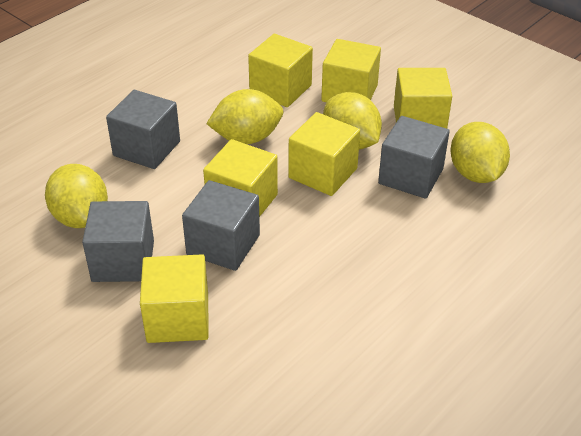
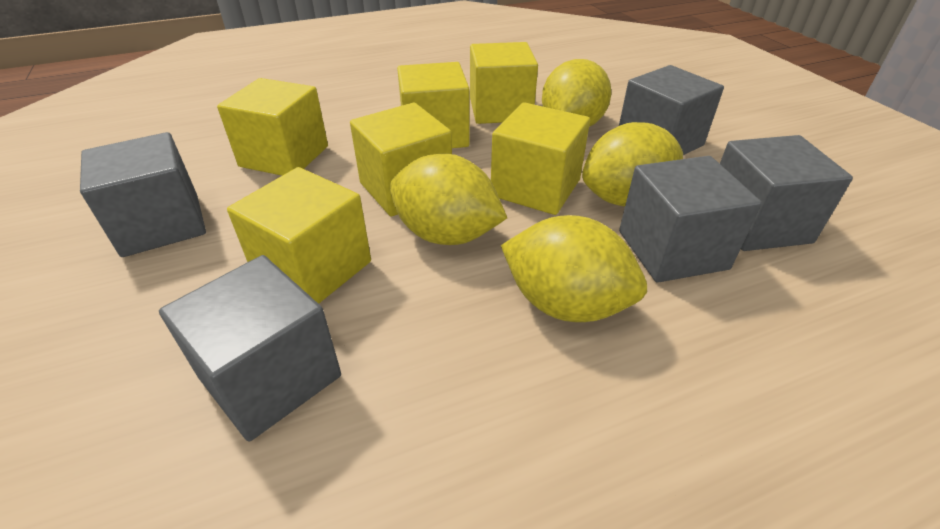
grey cube: [82,201,154,282] [106,90,180,169] [182,180,260,271] [378,116,450,199] = 4 -> [80,132,206,257] [159,255,341,441] [619,65,724,155] [619,156,762,282] [720,135,853,251] = 5

